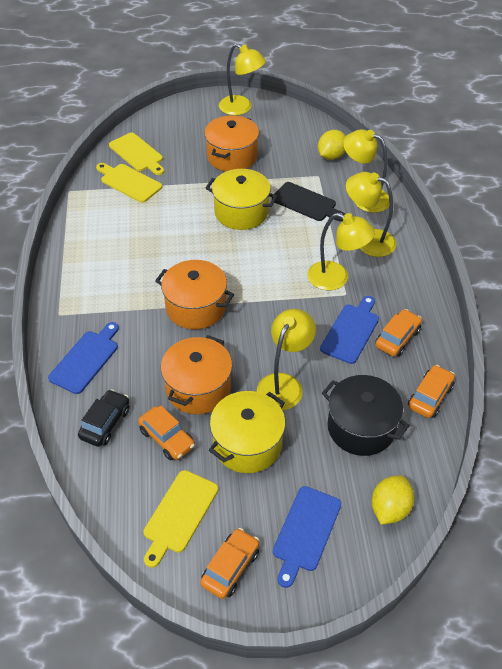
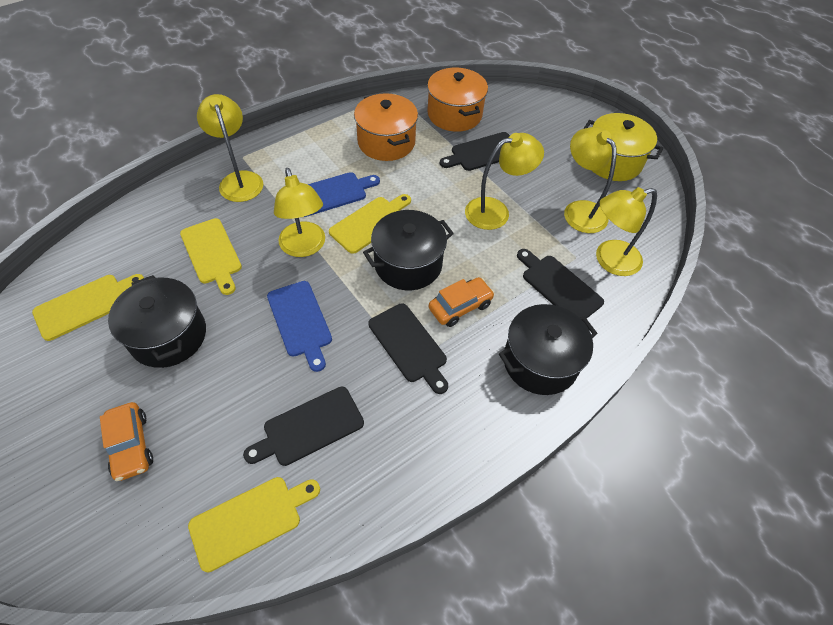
black car: [78,389,130,447] = 1 -> none = 0
black cutting board: [272,182,345,221] = 1 -> [243,387,364,466] [368,303,448,394] [440,132,510,171] [517,249,604,319] = 4
black pot: [322,375,410,456] = 1 -> [108,275,206,368] [363,210,454,290] [499,304,598,395] = 3
blue cutting board: [48,322,119,394] [273,486,341,588] [320,296,379,364] = 3 -> [267,281,332,372] [304,172,380,217] = 2
orange car: [138,406,195,461] [200,528,259,599] [375,309,422,357] [408,365,455,418] = 4 -> [100,402,153,481] [429,277,495,327] = 2
orange pot: [155,260,234,329] [161,335,232,414] [204,115,259,171] = 3 -> [354,93,418,161] [427,68,488,132] = 2
yellow cutting board: [96,163,162,203] [109,133,164,175] [144,470,218,568] = 3 -> [32,274,144,341] [180,218,242,295] [188,477,320,572] [329,194,411,254] = 4
yellow lemon: [318,130,346,160] [372,475,414,525] = 2 -> none = 0
yellow pot: [206,169,278,230] [209,391,285,473] = 2 -> [583,113,663,181] = 1

